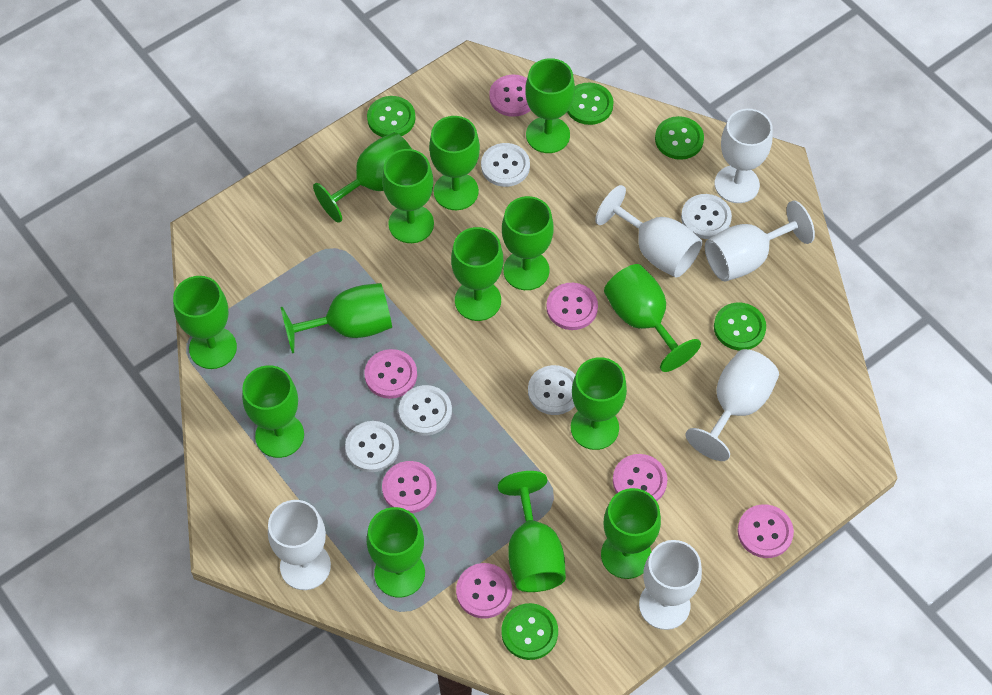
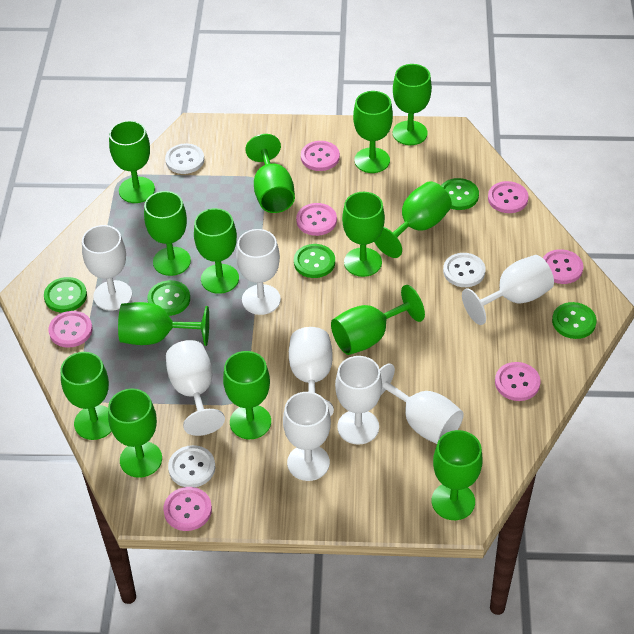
white button: [345,421,399,472] [399,385,452,436] [481,143,530,187] [528,365,575,415] [681,194,732,239] = 5 -> [165,143,204,174] [168,445,215,487] [443,253,485,287] = 3
white goblet: [268,500,331,590] [595,185,702,278] [639,540,702,630] [685,349,779,461] [705,200,815,282] [715,109,773,203] = 6 -> [82,225,132,311] [166,340,225,436] [236,229,281,315] [283,392,331,481] [289,327,334,417] [335,356,382,445] [380,363,464,444] [462,255,554,325] = 8

